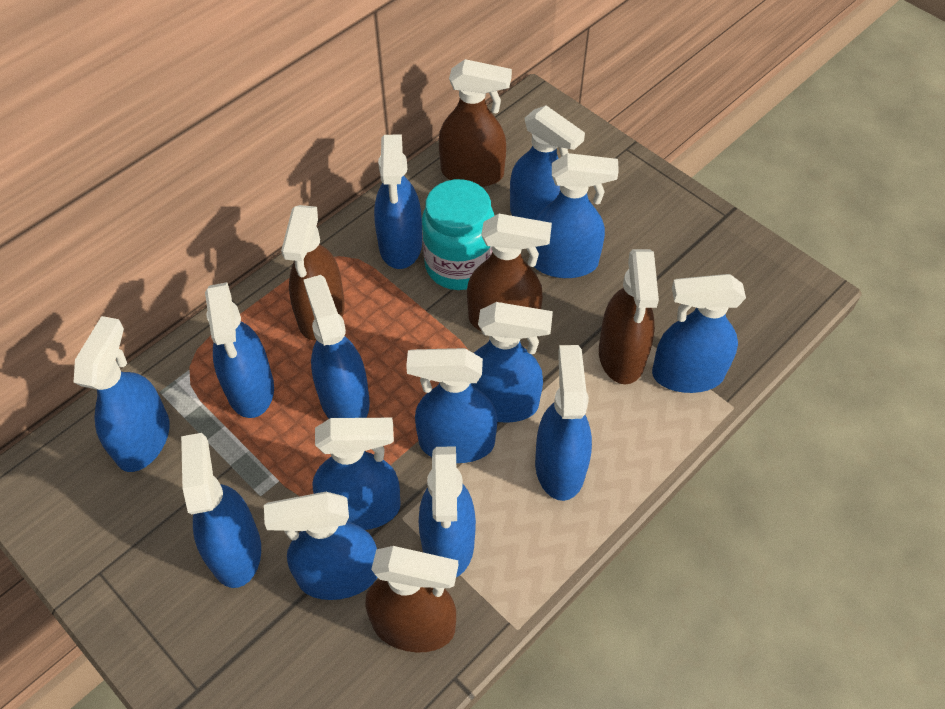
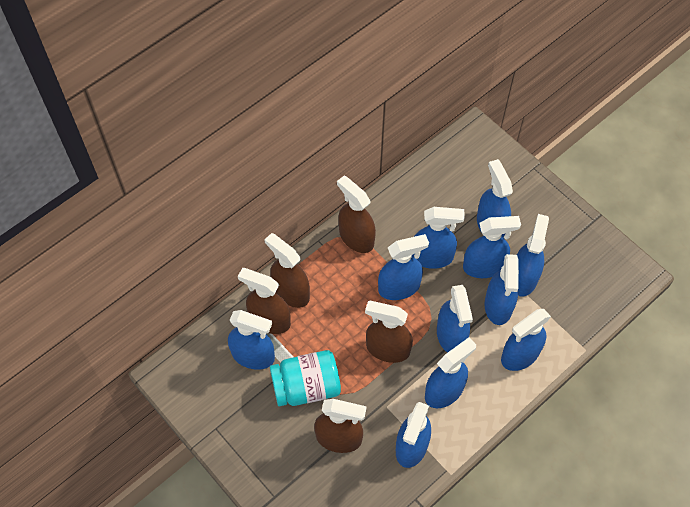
blue spray bottle: [73,316,170,472] [181,433,261,588] [205,282,274,418] [264,492,377,600] [303,275,370,419] [312,418,401,530] [374,134,422,269] [406,348,497,463] [419,446,476,577] [471,302,553,423] [510,105,585,220] [534,153,619,278] [535,345,592,501] [652,274,746,393] = 14 -> [228,310,275,370] [378,234,429,300] [396,402,431,468] [412,207,465,269] [425,337,476,408] [437,285,473,353] [463,216,521,278] [477,159,513,238] [484,254,519,325] [501,309,551,371] [517,214,549,297] = 11

